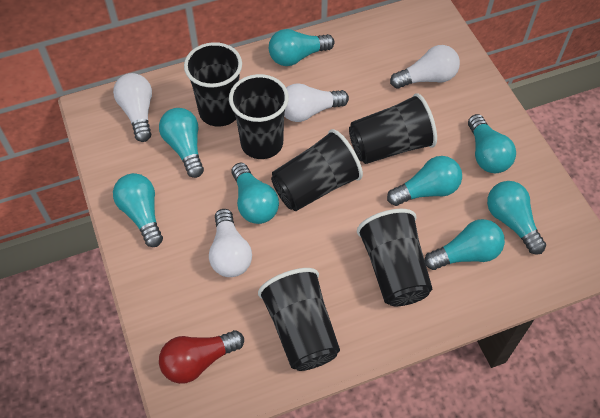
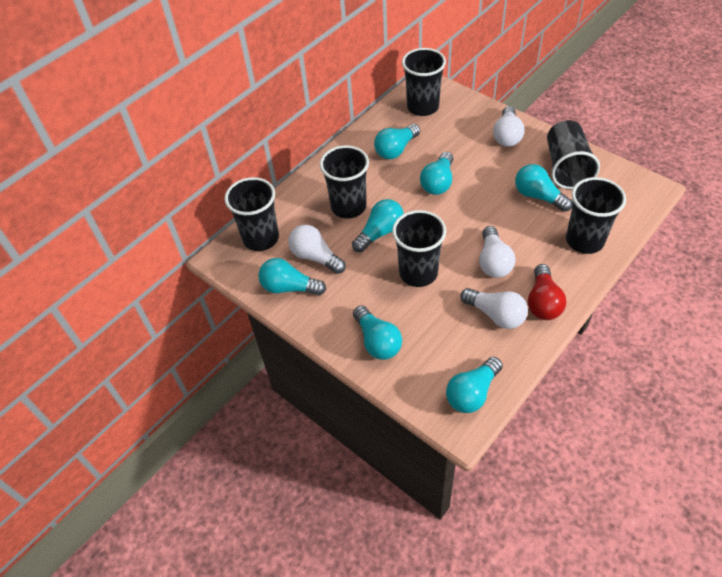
turquoise light bulb: [113,173,163,247] [159,108,204,178] [232,163,279,224] [269,29,334,66] [387,156,462,206] [424,219,505,270] [468,114,516,173] [487,181,546,255] = 8 -> [258,258,326,295] [352,199,404,252] [353,305,402,360] [374,124,420,159] [420,152,453,195] [446,357,503,413] [515,164,572,212] = 7

